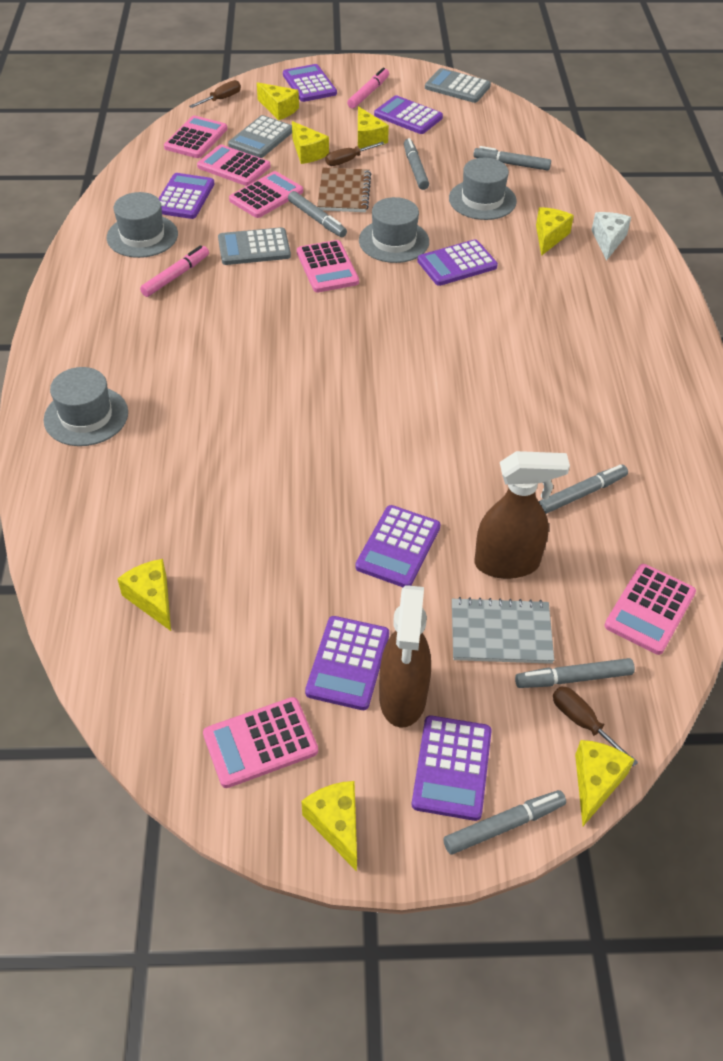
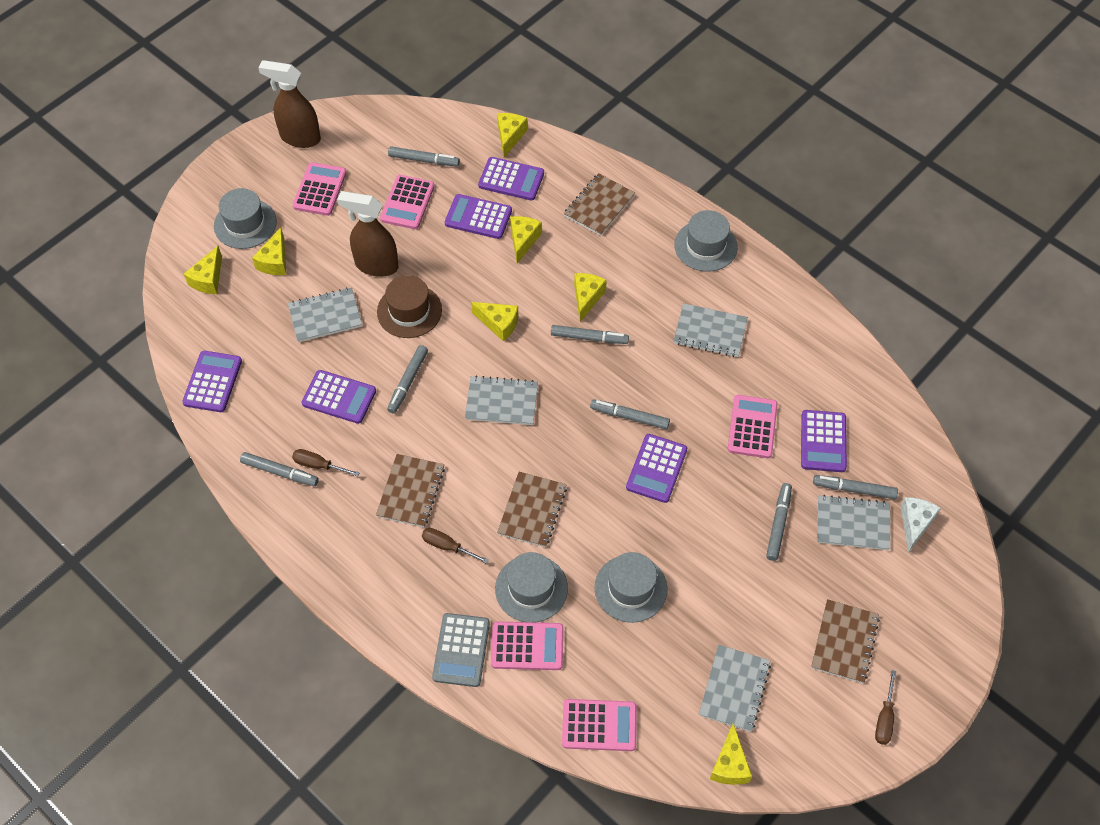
brown hat: none = 0 -> [377,275,442,338] = 1
brown notebook: [317,167,371,212] = 1 -> [376,454,445,528] [497,472,567,548] [564,173,635,236] [811,599,880,683] = 4
grey calculator: [218,227,291,265] [228,115,292,158] [425,68,491,103] = 3 -> [432,613,490,687] = 1
grey marker: [288,191,347,237] [404,138,429,190] [443,790,566,855] [473,146,551,171] [515,658,635,688] [539,464,628,514] = 6 -> [240,452,319,486] [387,345,428,414] [388,146,460,166] [551,325,629,344] [590,399,670,429] [766,483,792,561] [813,475,898,499] = 7
grey notebook: [452,597,554,664] = 1 -> [288,287,362,342] [465,375,538,425] [674,303,748,357] [699,645,771,732] [817,495,890,550] = 5
pink calculator: [164,116,227,158] [197,145,270,186] [203,697,318,788] [229,171,303,218] [297,240,359,292] [605,564,696,655] = 6 -> [293,162,347,216] [380,175,435,229] [491,621,564,670] [562,699,637,751] [728,395,778,458] = 5
pink marker: [140,245,209,297] [347,68,389,109] = 2 -> none = 0
purple calculator: [158,173,214,219] [283,64,337,102] [305,616,389,710] [355,505,440,587] [374,95,443,134] [412,715,492,821] [417,239,498,286] = 7 -> [182,351,242,412] [302,370,376,424] [445,194,512,239] [478,157,544,201] [626,434,687,503] [801,410,847,472] = 6

